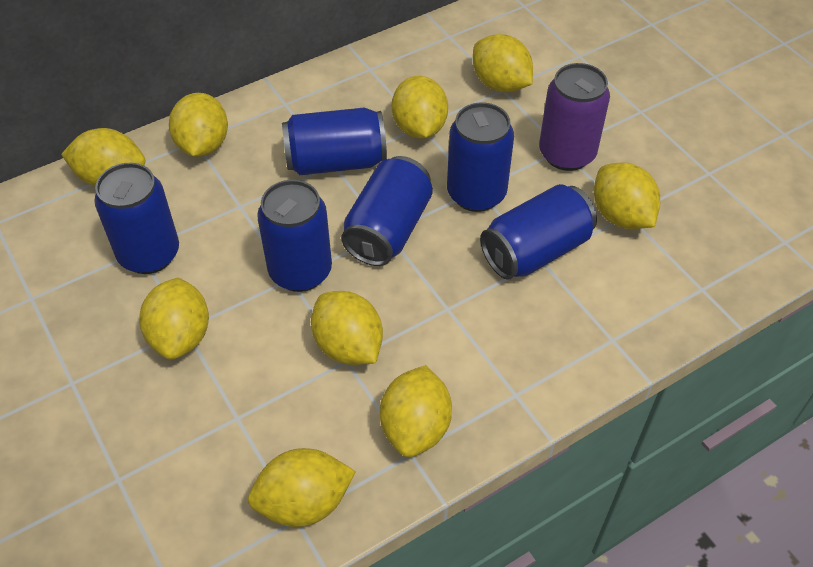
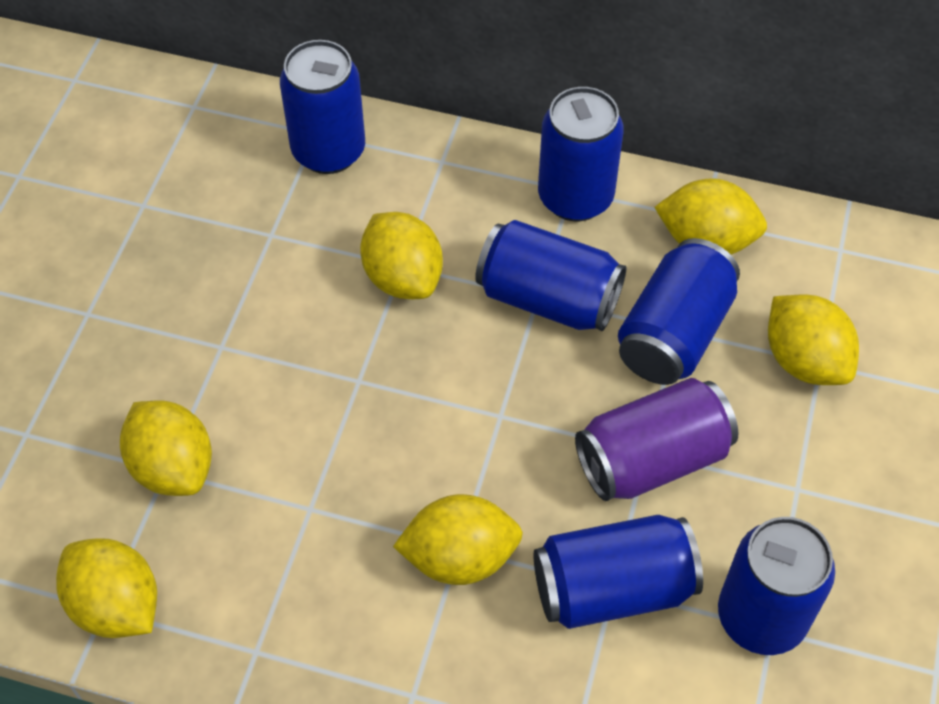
yellow lemon: [61,128,145,186] [139,277,209,360] [169,93,228,157] [248,448,356,527] [311,291,383,365] [380,365,452,457] [392,76,448,138] [473,34,533,93] [594,162,660,229] = 9 -> [56,538,157,638] [120,400,212,496] [360,212,443,299] [393,494,523,585] [654,178,767,255] [768,295,859,385] = 6

